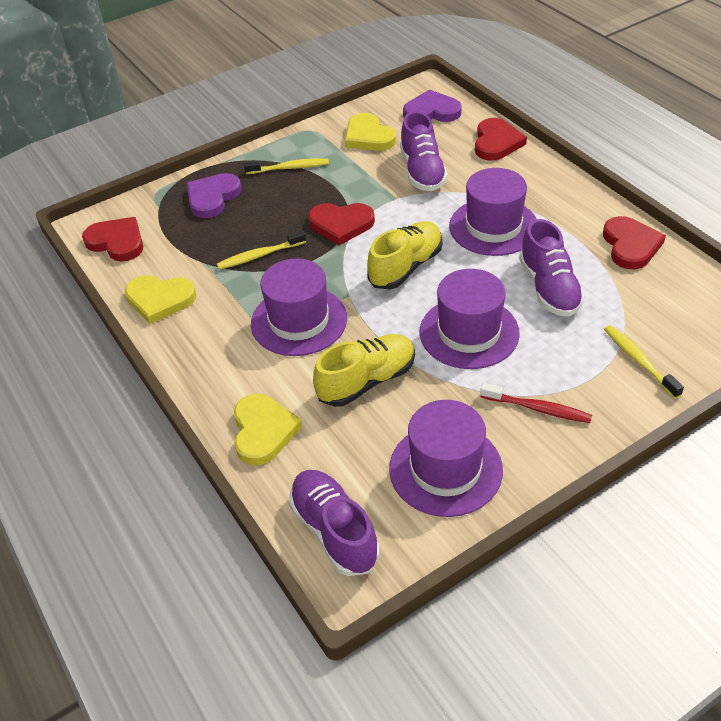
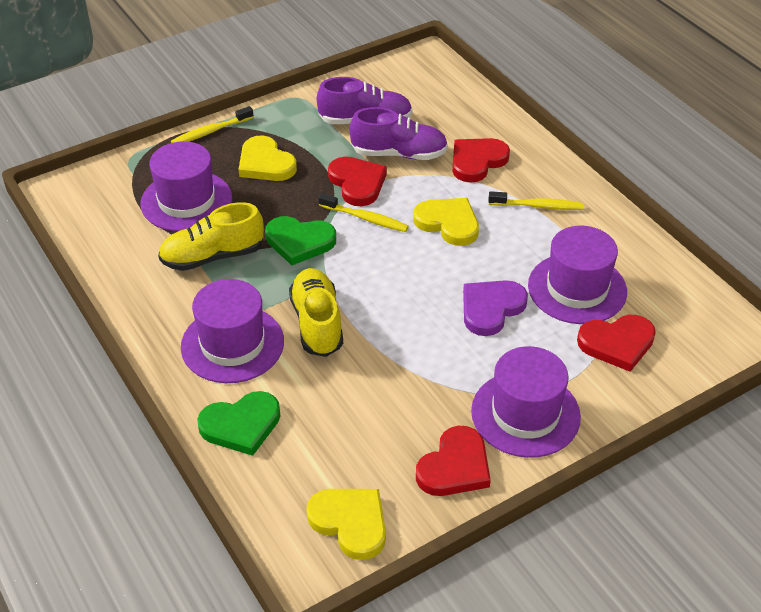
green heart: none = 0 -> [197,391,280,456] [265,216,336,265] = 2
purple heart: [187,173,241,218] [403,89,462,122] = 2 -> [463,280,528,336] = 1
purple shoe: [289,470,380,576] [400,111,448,191] [519,219,585,317] = 3 -> [317,77,412,124] [350,107,448,160] = 2
red toothbrush: [480,383,592,423] = 1 -> none = 0

